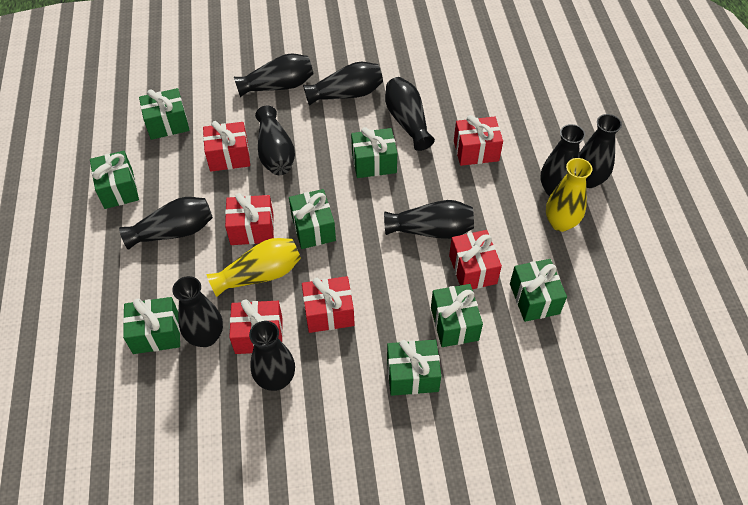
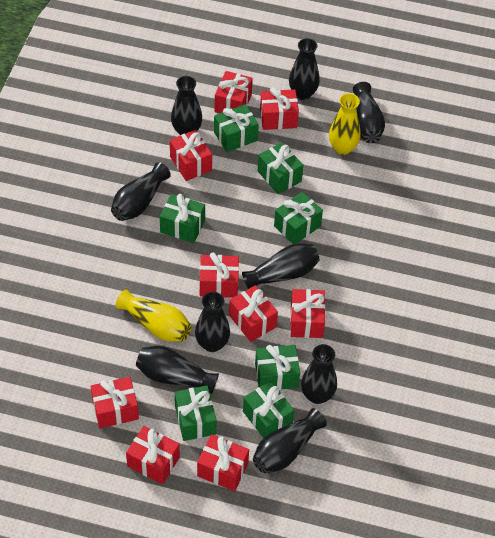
black vase: [119,197,213,250] [172,276,223,347] [234,53,314,97] [249,321,295,391] [255,106,295,175] [303,62,383,106] [384,200,474,239] [385,77,435,151] [541,124,585,196] [580,114,622,188] = 10 -> [111,162,171,221] [136,346,219,394] [171,76,202,136] [195,292,230,352] [242,243,320,289] [253,408,327,473] [289,38,320,100] [301,344,337,404] [353,82,385,143] = 9
green gift: [90,151,139,209] [123,297,180,354] [139,88,189,140] [289,189,336,249] [351,127,397,178] [387,340,441,396] [431,284,483,347] [510,259,567,322] = 8 -> [160,194,205,243] [175,385,217,441] [214,104,259,152] [243,381,295,438] [255,345,300,390] [258,142,303,194] [274,192,323,244] = 7
red gift: [203,121,250,172] [225,193,274,245] [229,299,283,354] [302,276,355,333] [449,230,502,289] [454,115,503,166] = 6 -> [91,377,139,428] [126,426,180,485] [170,130,212,181] [197,434,249,491] [200,252,239,298] [214,71,253,113] [229,285,278,342] [260,87,299,130] [290,289,325,338] = 9

